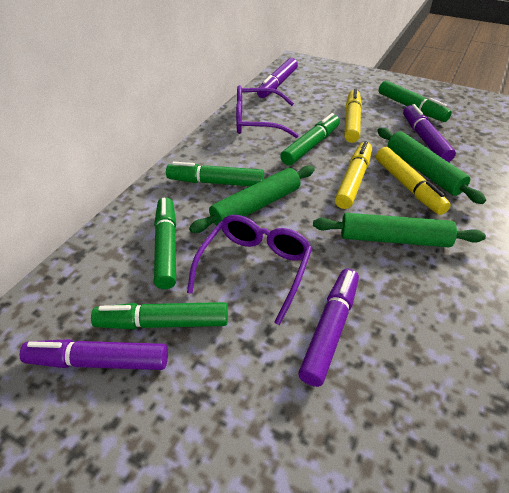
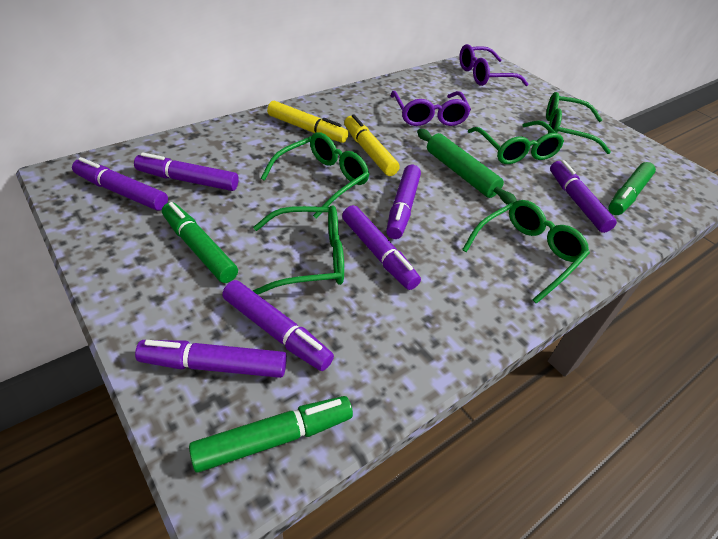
green glasses: none = 0 -> [253,205,344,295] [261,132,370,219] [462,200,590,304] [468,121,564,164] [546,92,611,154] = 5
green marker: [91,302,228,329] [154,197,176,289] [166,162,264,186] [280,113,340,166] [379,81,452,122] = 5 -> [162,202,238,283] [189,396,353,473] [608,162,656,215] = 3
green rolling pin: [189,165,315,233] [313,213,486,247] [377,127,486,204] = 3 -> [417,129,517,205] = 1
purple marker: [19,339,168,370] [257,58,298,98] [298,269,359,387] [403,104,456,162] = 4 -> [72,157,168,211] [134,153,239,191] [135,340,287,378] [222,280,334,371] [342,205,421,290] [386,165,421,239] [550,160,617,233] = 7
yellow marker: [335,141,372,209] [344,88,362,143] [376,147,451,215] = 3 -> [267,101,348,143] [344,114,400,176] = 2

